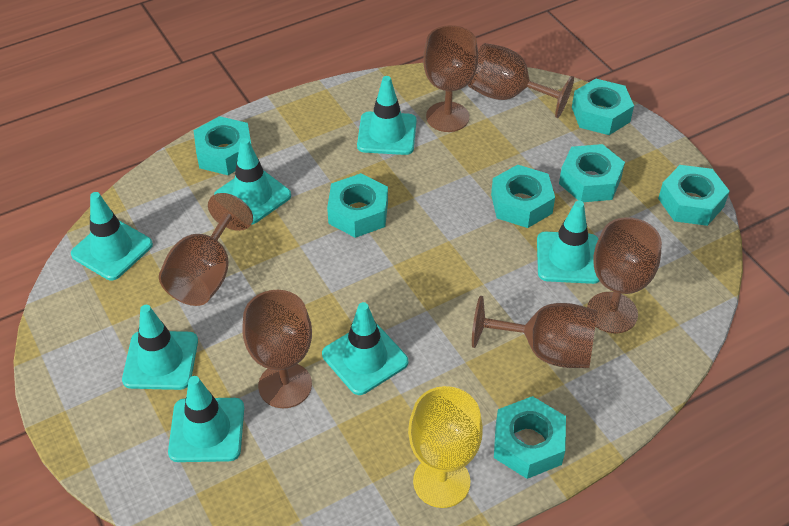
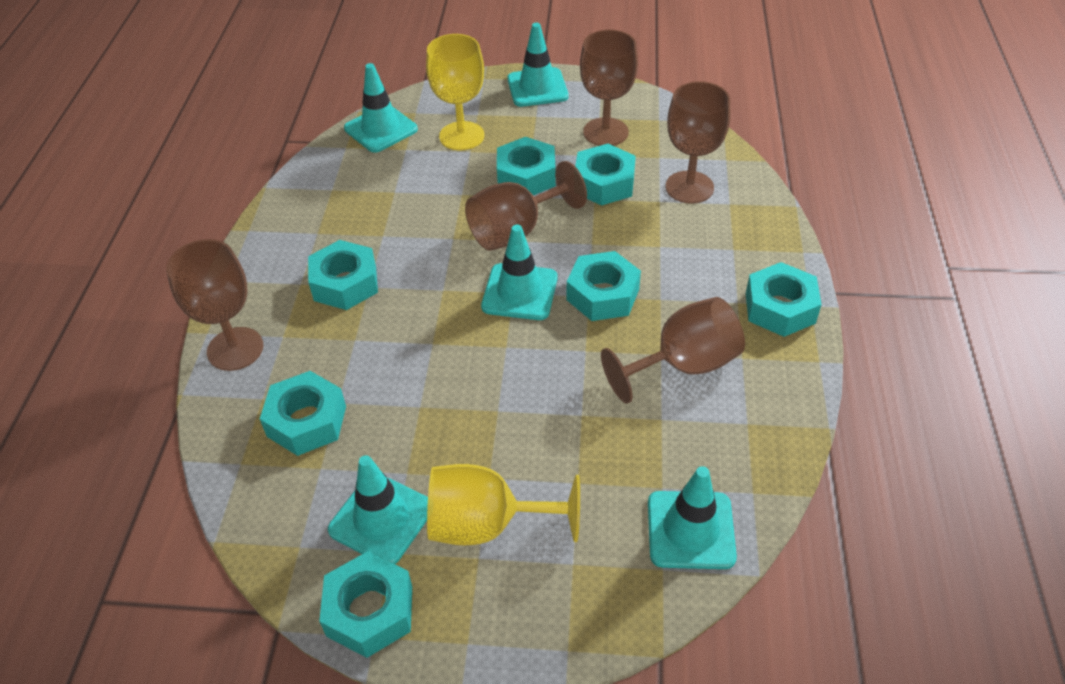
brown goblet: [159,193,253,306] [243,290,312,408] [423,25,478,132] [468,43,574,118] [472,296,598,368] [587,217,662,334] = 6 -> [166,239,263,371] [465,161,587,251] [580,30,638,146] [601,297,745,404] [666,81,730,204] = 5
turquoise traffic cone: [71,192,153,280] [122,305,198,390] [168,376,244,462] [214,138,291,225] [322,302,408,395] [357,76,417,155] [537,201,599,284] = 7 -> [328,455,428,564] [344,63,418,153] [481,225,558,320] [507,23,569,107] [648,466,737,569] = 5
yellow goblet: [408,386,483,508] = 1 -> [426,34,484,150] [427,464,580,545] = 2

